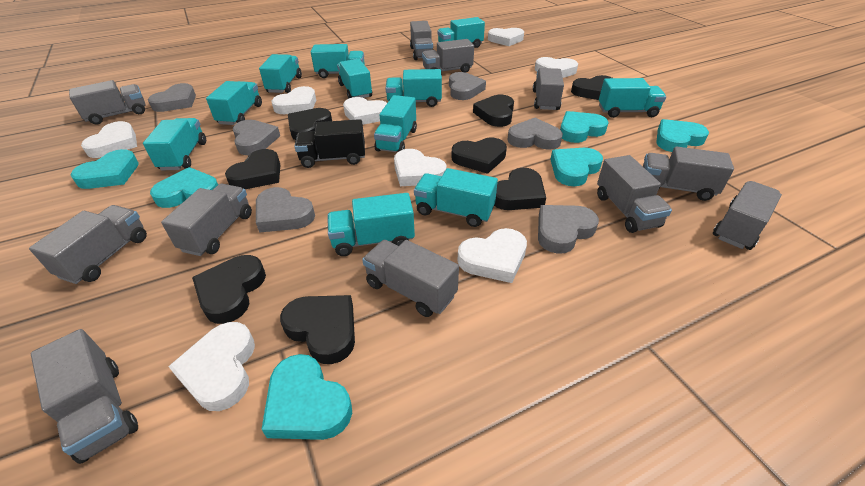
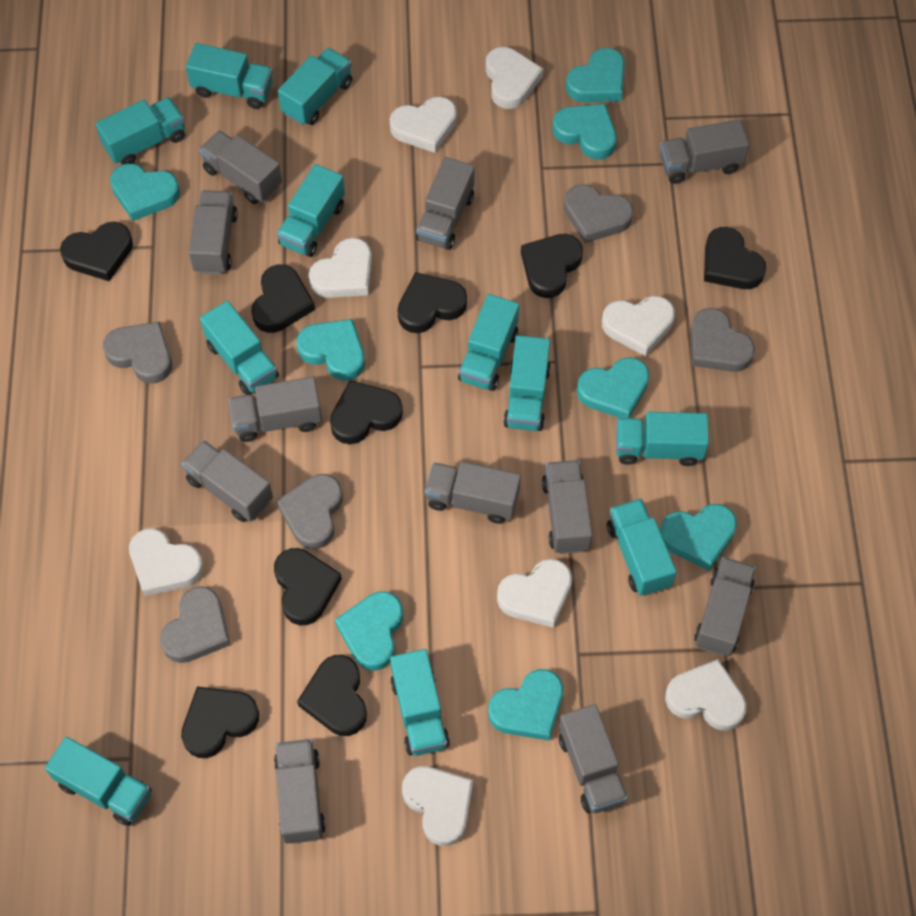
black heart: [192,255,266,324] [225,149,280,189] [280,295,355,364] [288,108,332,140] [452,138,507,174] [473,95,514,127] [494,168,546,210] [571,75,612,100] = 8 -> [60,222,133,281] [181,687,259,758] [251,264,315,333] [274,548,342,626] [297,655,367,736] [330,380,403,444] [398,272,467,333] [521,234,583,298] [704,227,766,289] = 9
black truck: [294,119,365,168] = 1 -> none = 0
grey heart: [148,83,196,112] [233,120,280,155] [256,187,315,233] [449,72,486,100] [507,118,563,150] [538,205,599,254] = 6 -> [103,321,172,384] [160,586,231,663] [276,474,343,549] [564,184,633,243] [691,308,755,372] = 5
turquoise heart: [71,149,139,189] [150,167,218,208] [261,354,352,440] [550,148,603,186] [560,111,609,143] [656,119,709,152] = 6 -> [110,163,180,221] [297,319,365,381] [335,591,403,670] [488,669,564,741] [553,104,617,159] [566,48,625,102] [577,357,650,418] [660,504,737,570] = 8

